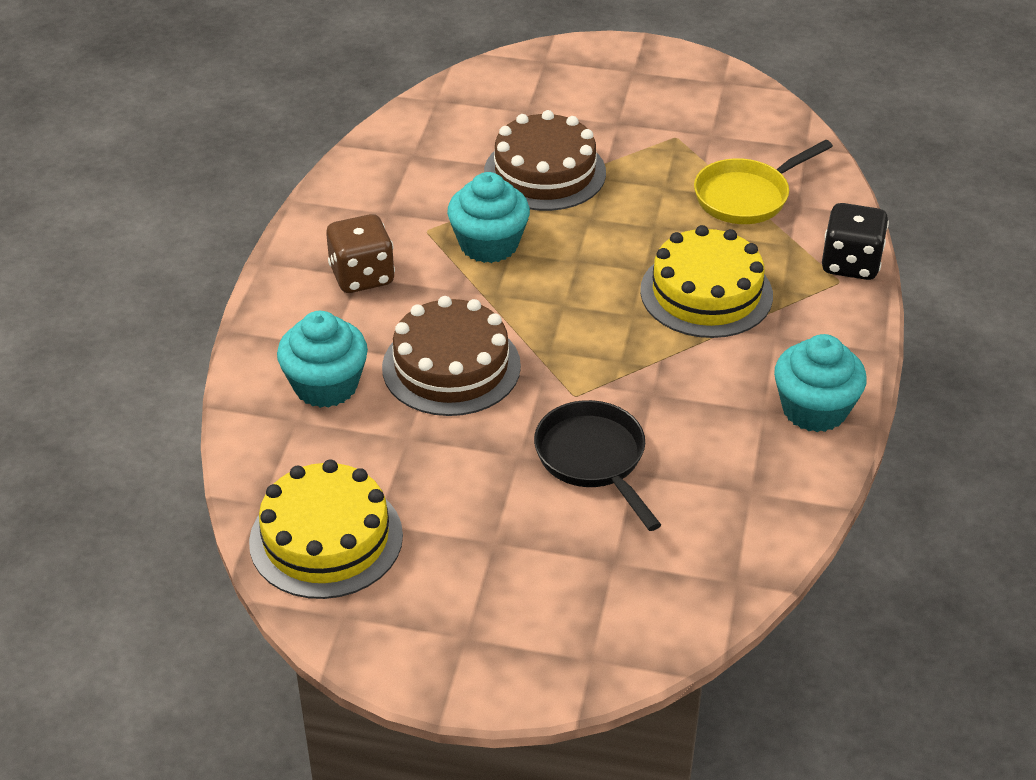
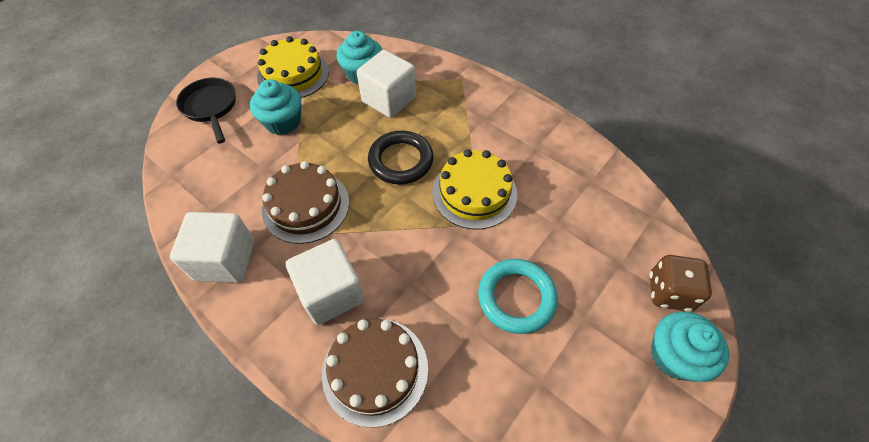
black dice: [822,203,889,280] = 1 -> none = 0
black ring: none = 0 -> [368,130,434,184] = 1
turquoise ring: none = 0 -> [478,259,558,334] = 1
white cube: none = 0 -> [170,212,254,283] [286,239,365,325] [357,50,416,118] = 3
yellow pan: [694,140,833,224] = 1 -> none = 0

